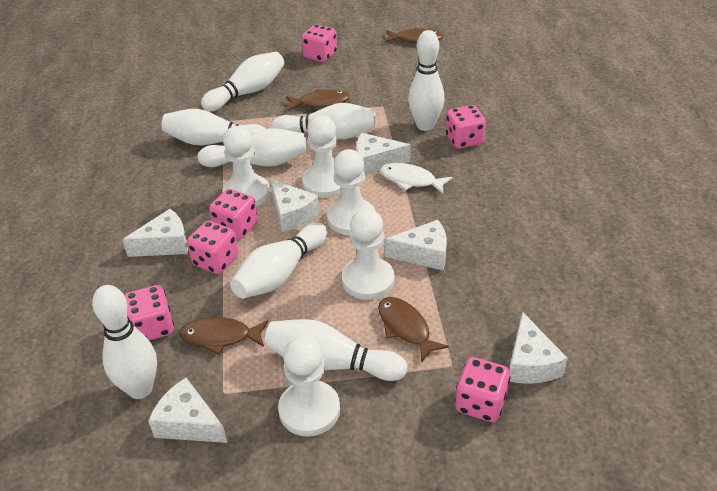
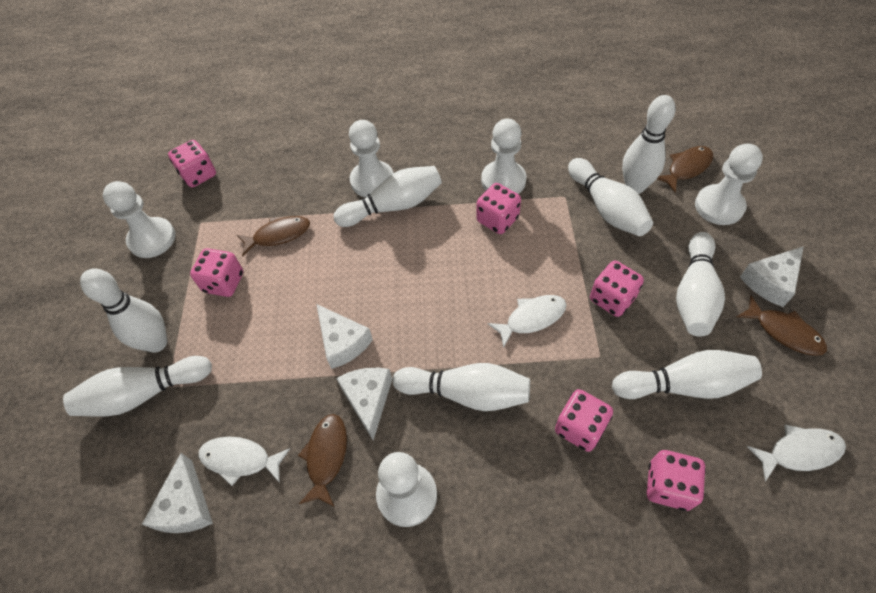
white cheese: [122,209,188,257] [148,378,227,443] [270,179,320,232] [356,133,411,174] [384,220,447,270] [509,311,568,384] = 6 -> [142,453,213,533] [316,304,373,369] [336,368,392,440] [740,246,804,307] = 4
white fish: [380,163,453,194] = 1 -> [198,437,290,486] [488,295,567,348] [747,424,846,481] = 3

